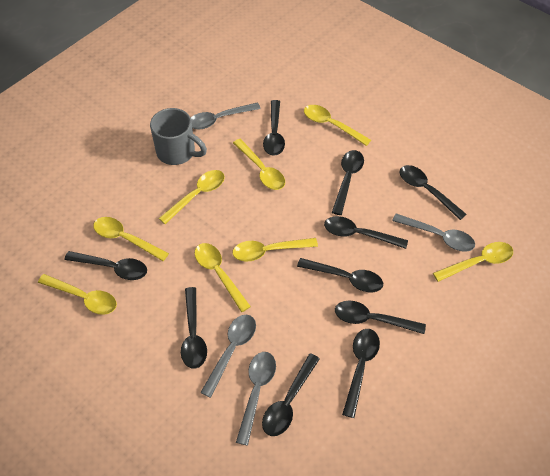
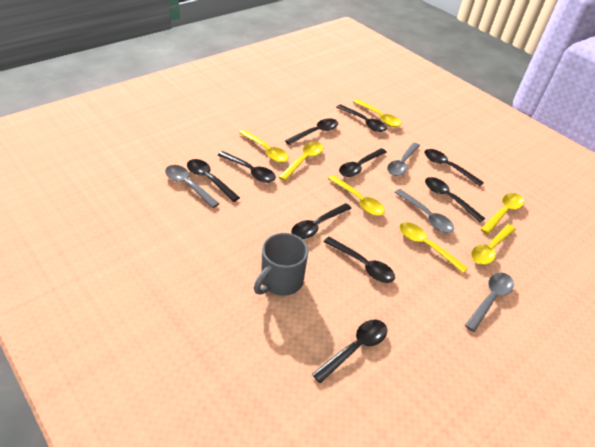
yellow spoon: [38,274,117,315] [93,217,169,261] [158,170,225,224] [194,243,251,312] [232,238,318,261] [233,139,285,190] [304,105,371,146] [433,242,513,282] = 8 -> [239,130,289,163] [279,142,323,181] [328,175,385,216] [353,99,401,127] [399,222,468,273] [471,224,516,265] [480,193,524,234] = 7

